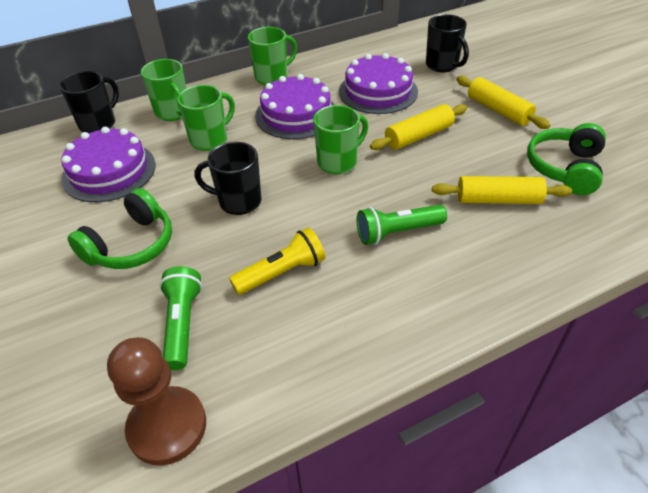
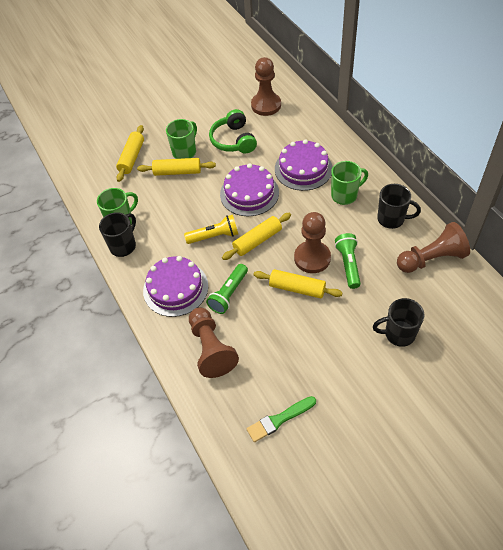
brown pawn: [107,337,206,466] = 1 -> [189,307,239,378] [251,57,281,116] [294,212,331,273] [397,222,470,273] = 4
green brush: none = 0 -> [247,396,316,442] = 1
green headphones: [67,188,172,269] [527,123,606,195] = 2 -> [209,109,257,153] = 1
green mug: [141,59,186,121] [177,85,235,151] [248,27,297,85] [313,105,368,174] = 4 -> [97,188,138,224] [166,119,197,159] [331,161,368,205] = 3
yellow rolling pin: [370,104,467,150] [432,176,572,204] [457,76,550,129] = 3 -> [116,125,144,182] [137,158,216,176] [222,213,291,260] [253,269,343,299] = 4

